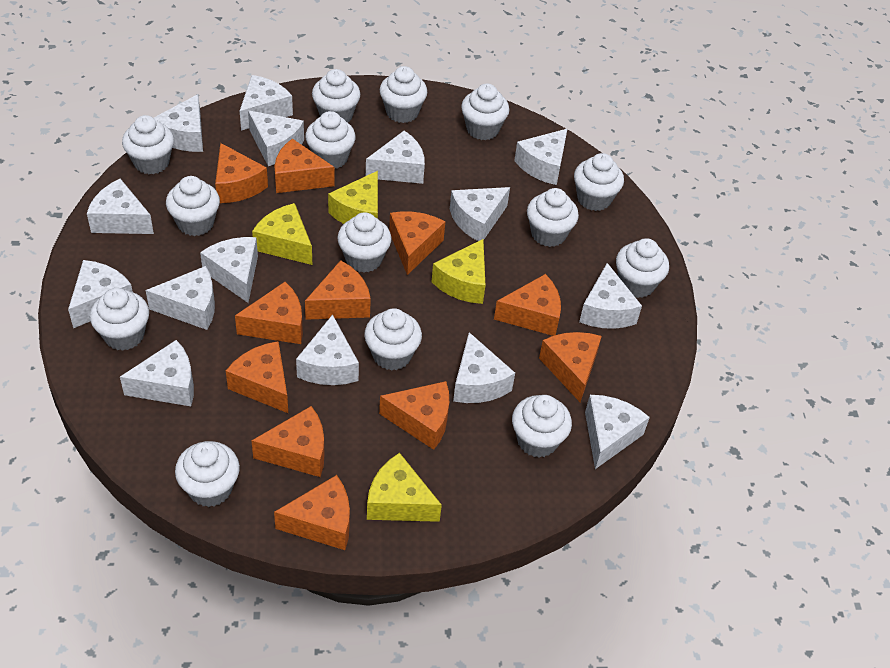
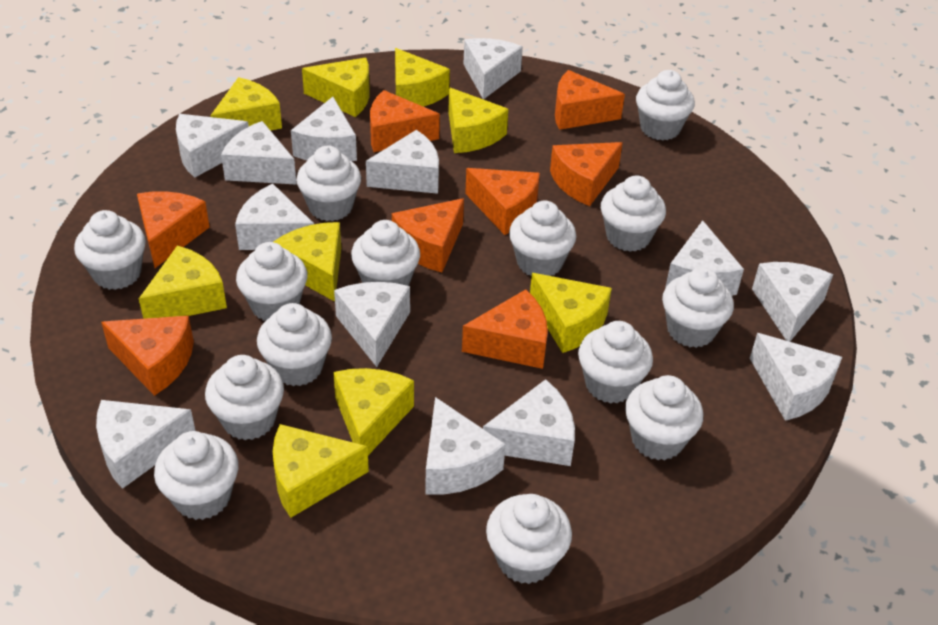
orange cheese: [215,143,268,203] [226,341,288,413] [235,282,303,344] [251,406,324,477] [274,139,335,193] [274,475,350,550] [305,260,371,320] [379,381,449,450] [389,211,445,275] [494,274,561,336] [539,332,602,402] = 11 -> [101,316,194,396] [137,191,210,268] [370,90,440,152] [392,198,464,272] [462,289,548,369] [465,168,540,235] [550,142,623,206] [555,70,625,130] = 8
white cheese: [68,260,133,328] [87,179,154,234] [120,340,194,406] [146,266,215,330] [154,94,203,152] [200,237,258,303] [240,75,293,131] [248,111,304,166] [296,314,359,385] [366,131,425,184] [450,187,510,241] [453,332,515,403] [514,129,567,185] [579,263,642,329] [585,395,650,469] = 15 -> [96,400,195,489] [176,114,249,178] [221,121,297,185] [235,184,314,250] [291,97,357,161] [334,282,410,367] [366,130,439,194] [425,397,506,495] [464,38,523,100] [483,379,575,466] [665,220,744,296] [750,333,842,421] [752,262,833,342] = 13
yellow cheese: [252,203,312,265] [328,171,378,224] [367,453,442,522] [432,239,485,304] = 4 -> [139,246,227,319] [210,77,282,131] [273,222,341,302] [273,424,369,518] [302,58,370,117] [333,368,414,455] [395,48,450,107] [448,87,508,153] [530,273,612,353] = 9

